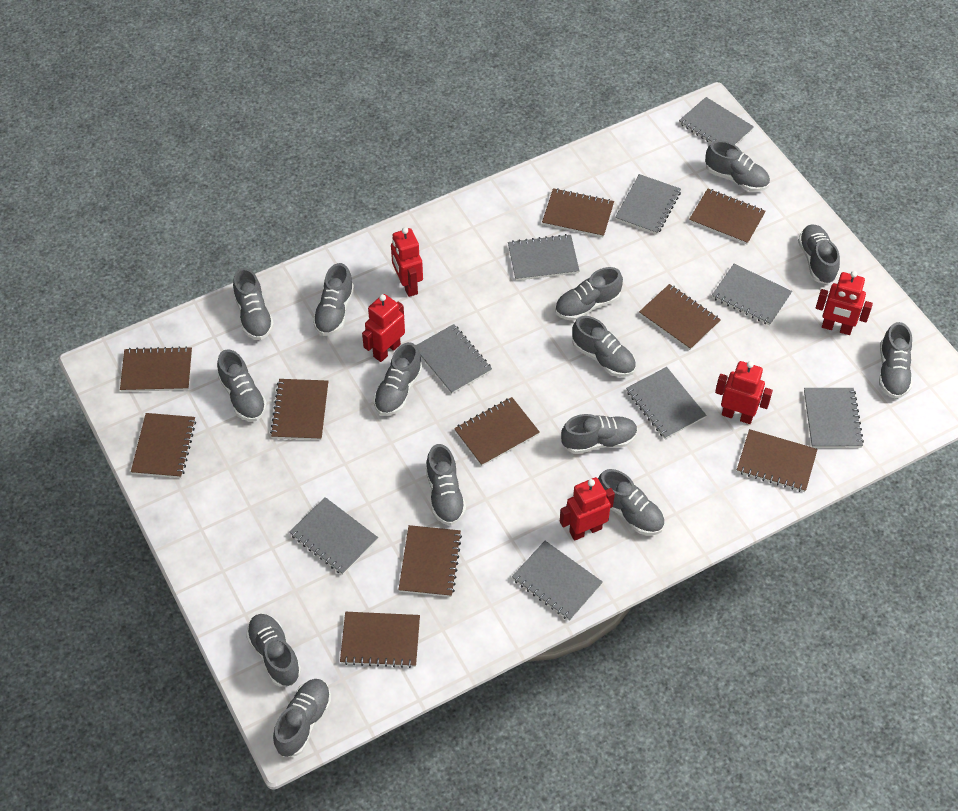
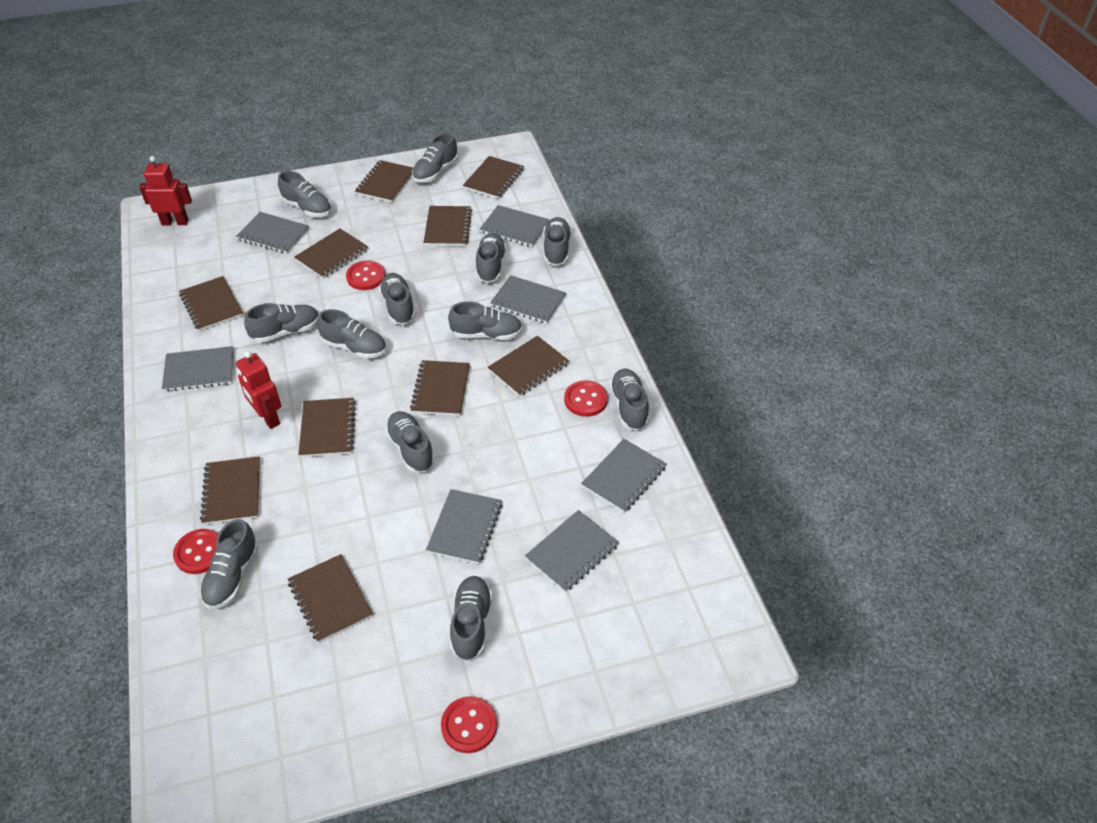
grey notebook: [289,497,378,575] [416,324,492,394] [508,234,580,281] [512,541,603,621] [615,174,681,235] [626,367,706,439] [679,97,754,145] [712,264,792,326] [804,388,864,448] = 9 -> [162,346,234,392] [236,212,309,254] [426,489,502,564] [480,205,550,247] [490,275,566,324] [525,510,619,592] [581,439,667,513] = 7
grey shoe: [217,349,267,421] [233,268,274,340] [246,614,301,687] [273,679,331,757] [313,263,354,336] [374,342,422,416] [426,444,466,525] [555,267,623,321] [561,414,638,454] [572,316,636,377] [598,469,664,535] [705,140,770,192] [798,224,840,284] [879,322,912,399] = 14 -> [200,519,259,609] [244,303,319,343] [278,171,332,217] [317,309,387,359] [379,273,415,325] [385,411,435,473] [412,133,458,183] [448,301,522,340] [450,576,493,661] [476,233,506,283] [543,217,571,266] [609,369,649,431] = 12
red button: none = 0 -> [173,529,218,574] [346,261,386,290] [441,696,497,753] [564,380,608,417] = 4
red robot: [362,294,405,362] [391,227,423,297] [560,477,615,541] [715,361,773,424] [816,271,873,335] = 5 -> [139,156,192,225] [236,351,281,429] = 2

